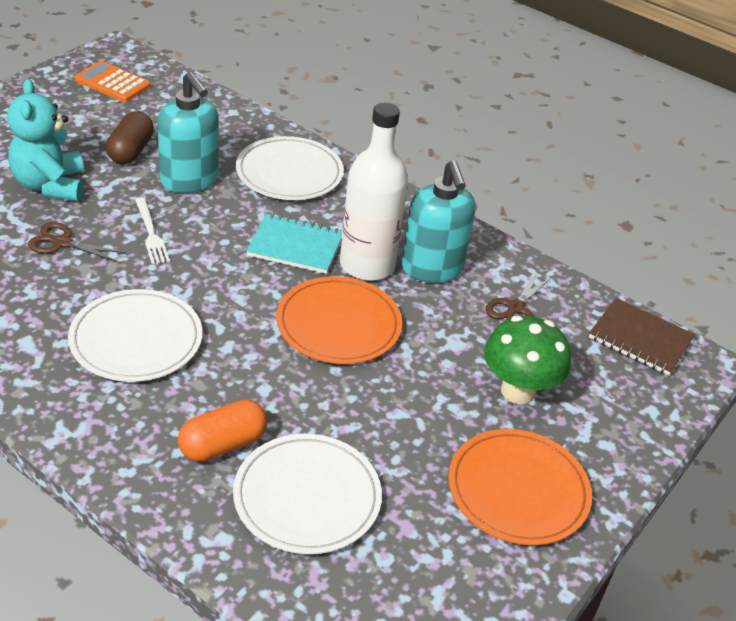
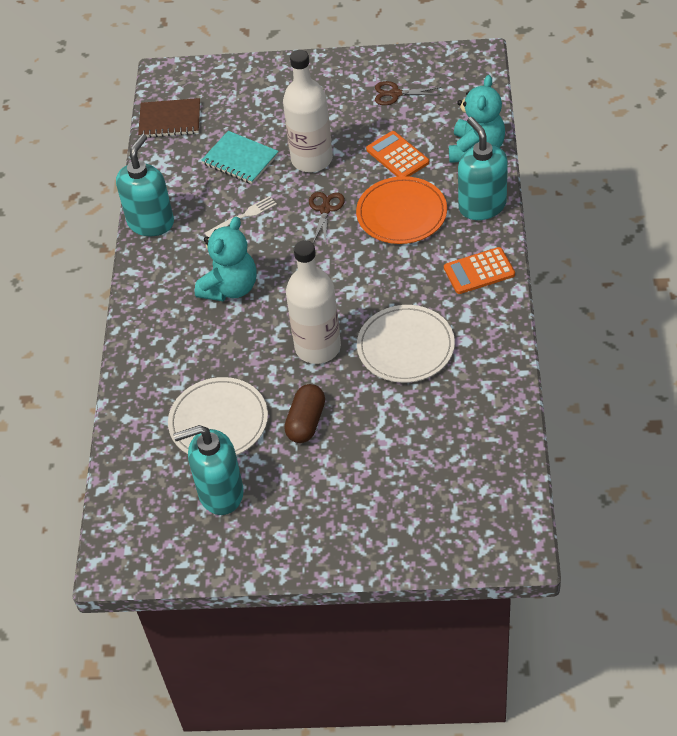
green mushroom: [484,316,571,404] = 1 -> none = 0
orange calculator: [74,61,151,102] = 1 -> [366,131,429,177] [444,247,515,294] = 2
orange capsule: [178,400,267,462] = 1 -> none = 0
orange plate: [276,276,402,364] [448,429,592,545] = 2 -> [356,176,447,244] = 1
turquoise soap dispenser: [157,72,219,193] [401,160,476,283] = 2 -> [116,134,174,236] [173,425,244,515] [458,117,508,220] = 3
turquoise teddy bear: [7,79,84,201] = 1 -> [194,217,257,301] [449,75,505,163] = 2
white bottle: [340,103,408,281] = 1 -> [283,50,333,172] [286,240,341,364] = 2
white plate: [68,289,202,382] [233,434,382,554] [236,136,344,200] = 3 -> [168,377,268,455] [357,305,455,383] = 2

